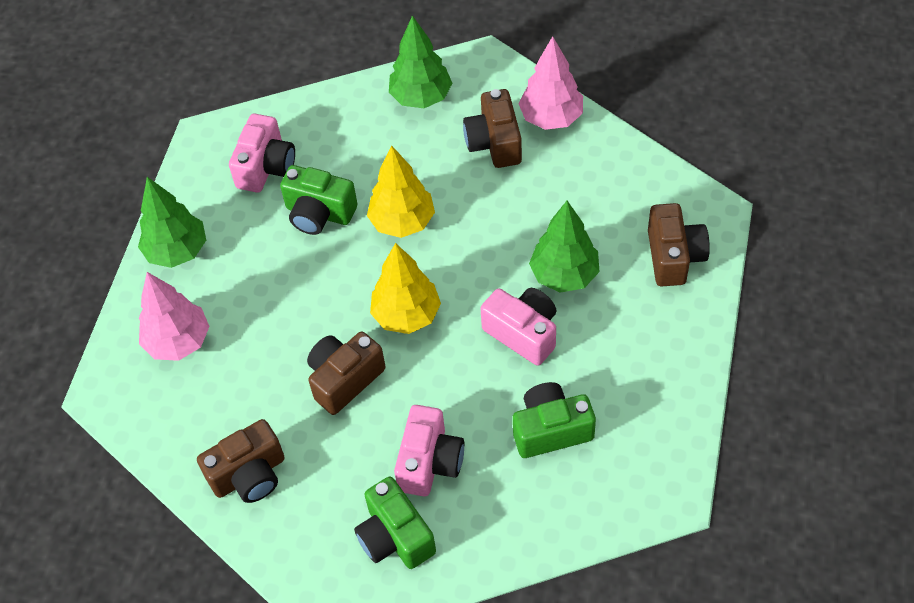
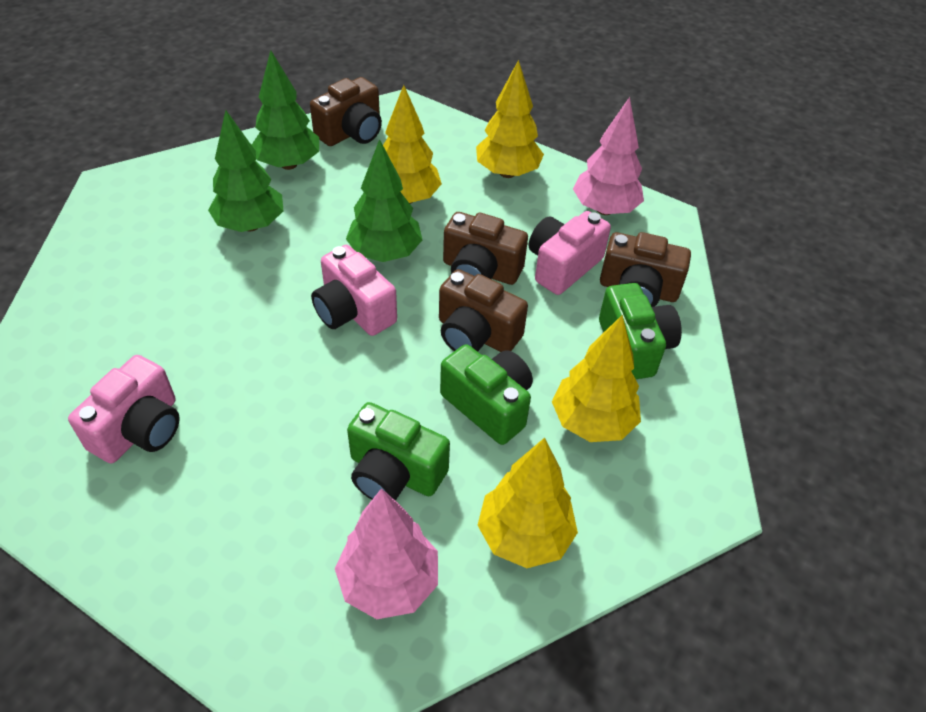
yellow tree: [367,145,435,238] [370,243,441,334] = 2 -> [383,85,442,204] [476,60,544,178] [478,438,578,568] [552,315,641,442] = 4

